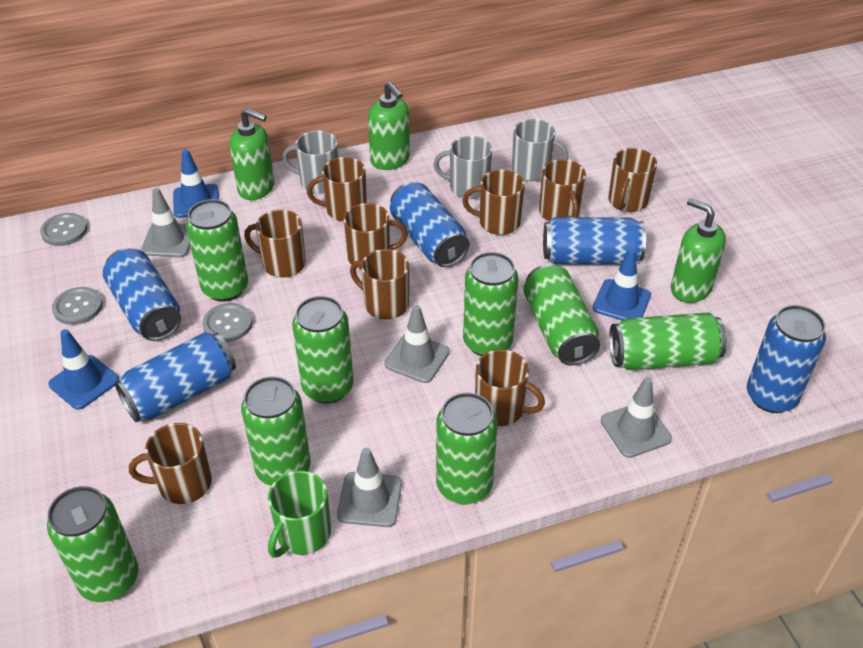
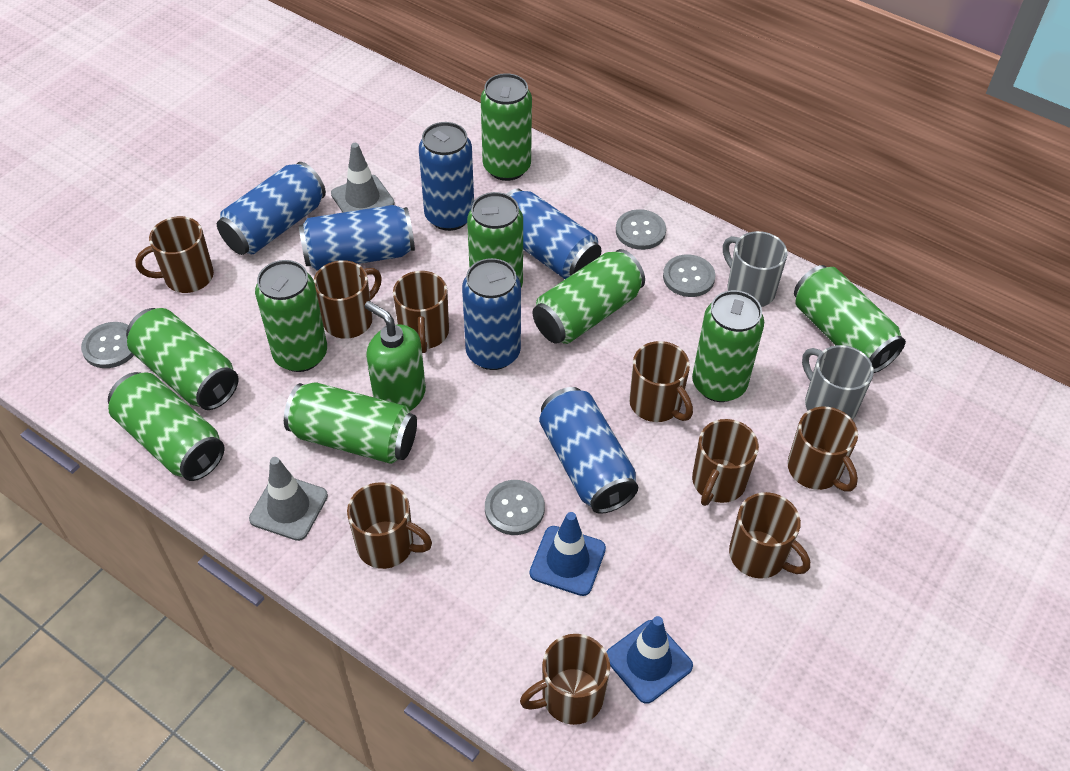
blue can: [103,248,181,341] [115,332,236,423] [390,182,469,267] [543,217,646,264] [747,305,826,413] = 5 -> [217,162,326,255] [299,205,415,271] [419,122,474,231] [462,258,521,370] [507,189,601,279] [539,387,638,514] = 6
blue traffic cone: [48,329,119,410] [173,149,219,218] [593,249,651,320] = 3 -> [530,512,606,596] [606,616,693,704] = 2
green can: [47,486,138,602] [186,199,248,302] [241,376,311,486] [292,296,354,404] [436,393,498,504] [463,252,518,356] [523,264,600,365] [609,312,727,370] = 8 -> [108,372,224,481] [126,308,238,410] [255,260,327,372] [284,382,417,464] [467,192,523,288] [481,73,532,181] [533,249,645,344] [692,290,764,402] [794,265,906,373] = 9
green mug: [268,471,331,557] = 1 -> none = 0
green soap dispenser: [229,108,274,200] [368,82,410,170] [671,198,726,303] = 3 -> [364,301,426,411] = 1
grey button: [40,213,87,246] [52,287,103,325] [203,303,252,342] = 3 -> [81,322,134,368] [485,480,545,535] [616,209,666,250] [663,254,716,297] = 4
grey mug: [283,131,339,194] [434,136,492,199] [512,119,569,181] = 3 -> [723,231,788,307] [802,345,874,420] = 2
grey traffic cone: [141,188,190,257] [337,448,402,527] [384,305,450,383] [601,377,672,458] = 4 -> [249,457,328,541] [331,143,395,212] = 2

